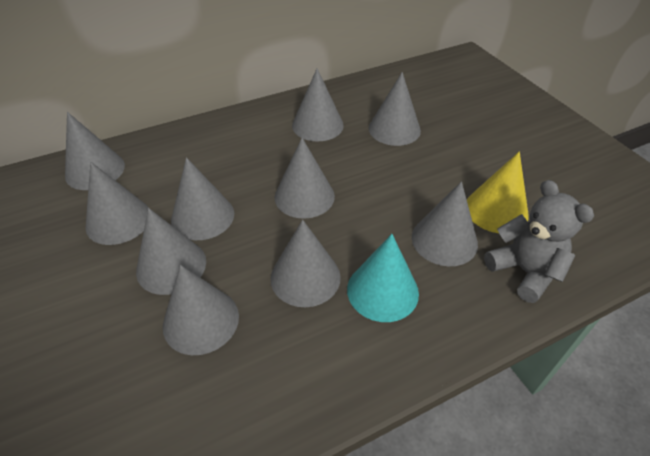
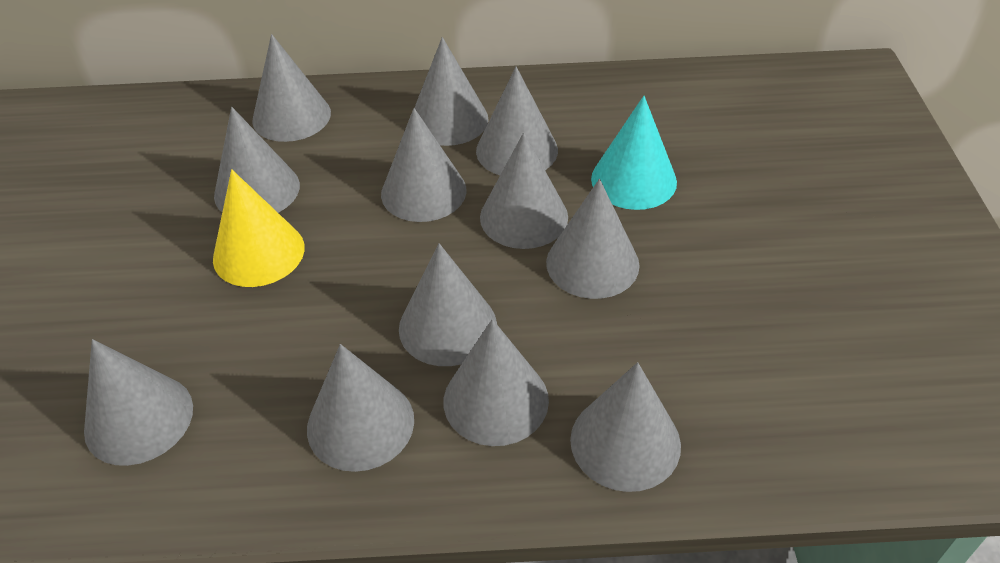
grey cone: [65,112,125,190] [86,162,149,245] [136,208,206,295] [163,265,239,355] [171,157,234,240] [271,220,341,307] [275,138,335,219] [292,68,344,141] [369,72,421,146] [412,181,478,266] = 10 -> [84,339,193,466] [214,107,300,213] [252,34,331,142] [307,344,414,472] [381,108,467,222] [399,243,497,366] [414,37,489,146] [444,319,549,446] [476,67,558,175] [480,132,568,249] [546,179,640,299] [570,362,681,492] = 12
grey teddy bear: [484,180,594,303] = 1 -> none = 0

